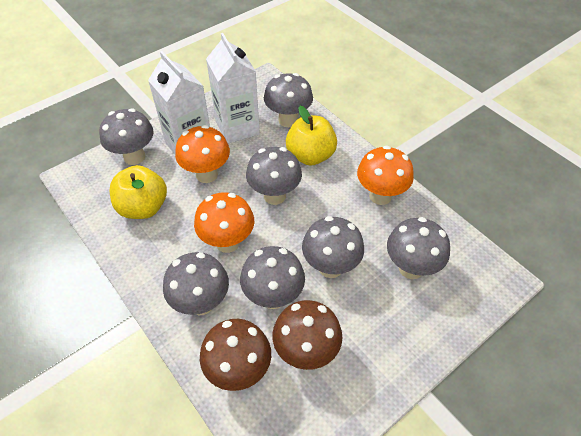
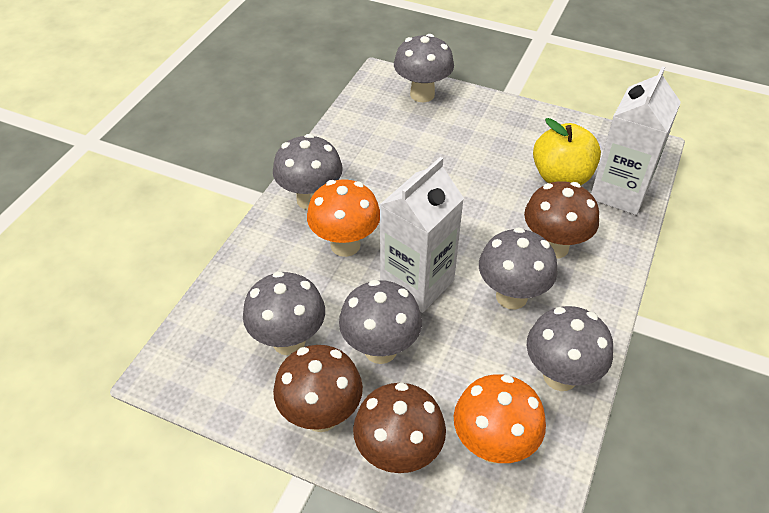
brown mushroom: [200,319,271,391] [272,300,342,370] = 2 -> [273,345,363,432] [353,383,446,473] [524,181,599,259] = 3
grey mushroom: [99,108,154,165] [163,252,229,315] [240,246,305,309] [246,147,302,205] [264,73,313,127] [302,216,364,278] [387,217,450,279] = 7 -> [243,271,325,355] [273,134,343,210] [339,280,422,364] [394,34,454,102] [479,227,558,309] [527,306,613,391] = 6
orange mushroom: [175,125,230,183] [194,192,254,253] [357,145,414,205] = 3 -> [307,179,380,257] [454,374,546,464] = 2
yellow apple: [110,165,167,219] [286,106,337,166] = 2 -> [533,118,601,186] = 1

